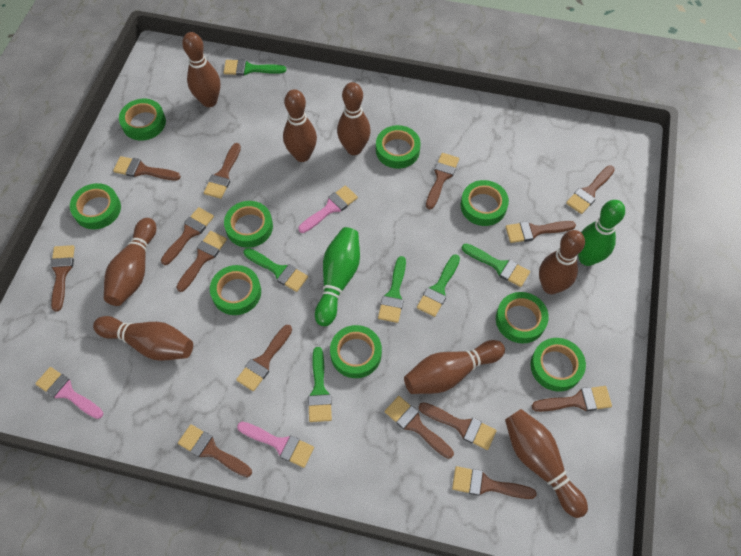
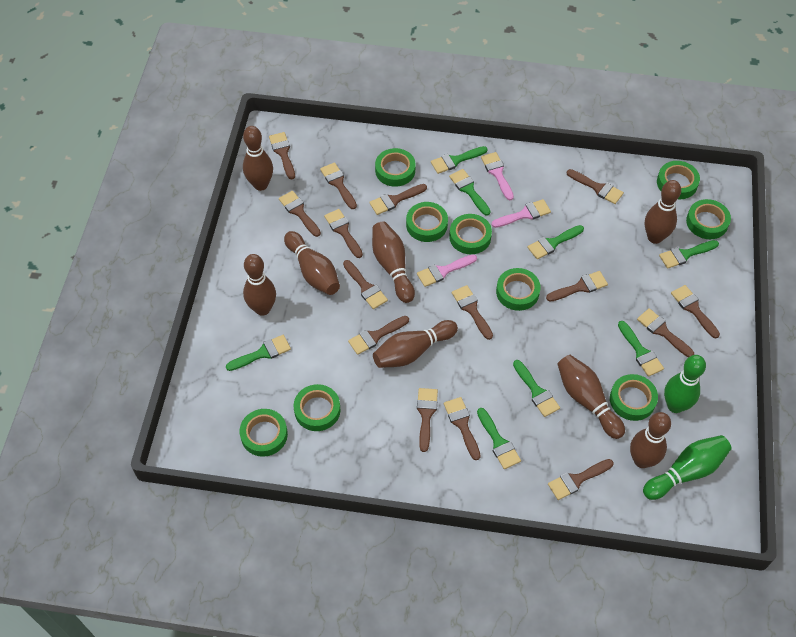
brown brush: [50,245,75,312] [113,156,181,180] [161,207,214,265] [176,231,227,292] [178,424,252,477] [204,143,241,199] [236,325,292,391] [385,396,454,459] [419,402,497,450] [426,153,459,209] [452,466,537,499] [506,221,576,243] [532,386,612,412] [566,166,615,214] = 14 -> [269,132,295,179] [279,191,321,237] [320,162,357,209] [324,209,363,258] [343,260,388,309] [348,316,409,355] [369,184,427,215] [417,388,438,452] [444,397,480,460] [452,285,493,340] [546,271,608,302] [548,459,614,500] [567,169,624,204] [637,308,694,357] [671,285,720,339] = 15
green brush: [224,59,286,76] [244,248,308,292] [308,347,332,422] [378,256,406,323] [417,254,460,317] [462,244,530,287] = 6 -> [226,335,291,371] [431,146,488,174] [449,169,491,216] [477,408,521,469] [513,360,560,417] [527,225,584,259] [618,321,664,377] [659,240,719,269] = 8

